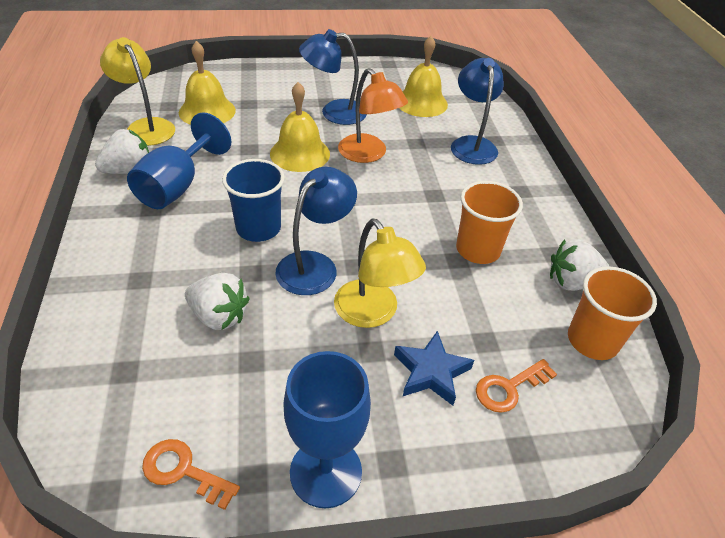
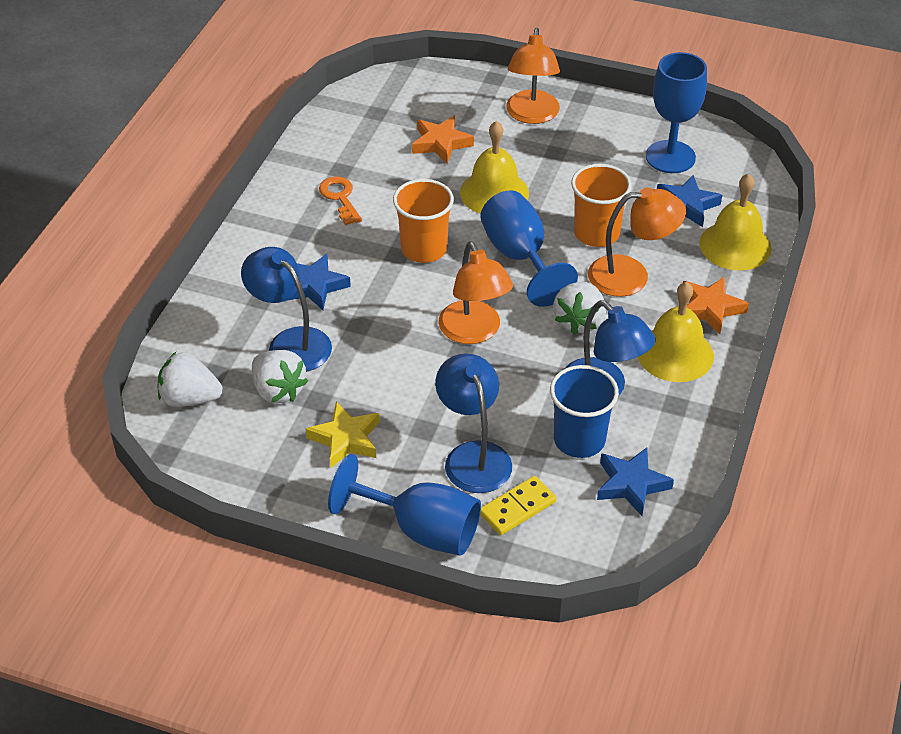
blue goblet: [127,112,231,209] [283,351,371,508] = 2 -> [328,454,481,556] [480,190,578,307] [646,52,707,173] = 3
blue star: [394,331,474,406] = 1 -> [286,254,351,310] [597,448,674,516] [657,175,722,227] = 3
orange key: [142,439,240,510] [476,359,557,413] = 2 -> [319,177,362,225] = 1
orange lamp: [338,68,408,163] = 1 -> [438,241,513,344] [506,28,560,124] [588,187,686,297] = 3
orange star: none = 0 -> [412,115,474,164] [683,276,749,334] = 2
yellow domino: none = 0 -> [480,476,556,535] = 1
yellow lamp: [100,37,175,146] [334,219,426,328] = 2 -> none = 0
yellow star: none = 0 -> [306,401,380,468] = 1

